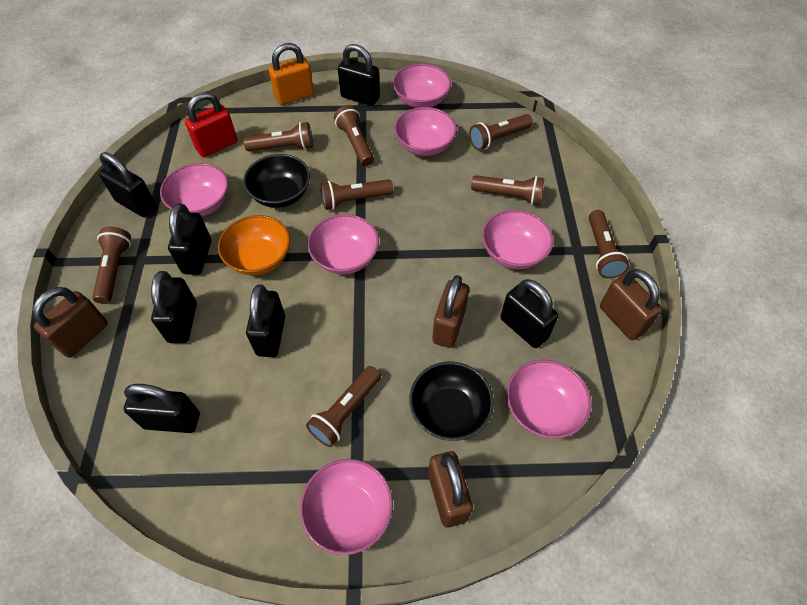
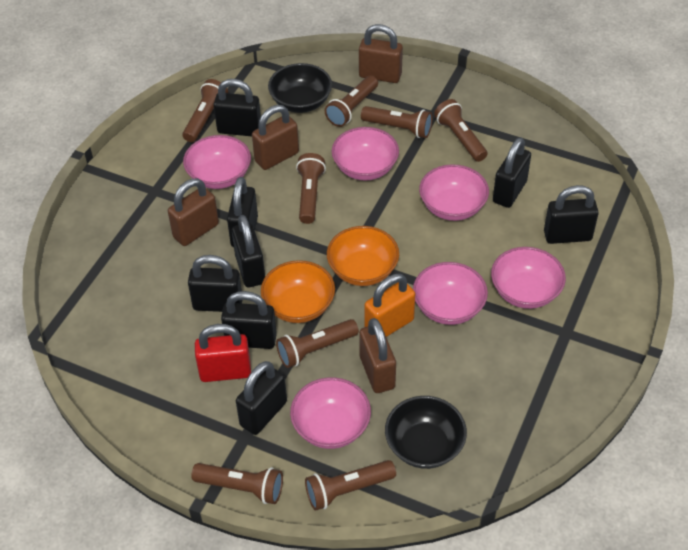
black padlock: [99,152,156,217] [124,384,200,433] [151,271,197,343] [168,203,211,275] [246,285,285,357] [338,44,380,106] [500,279,558,348] = 7 -> [188,255,242,312] [213,79,261,136] [221,291,277,349] [227,177,258,247] [232,215,265,288] [236,361,287,435] [493,137,531,208] [544,185,599,244] = 8
orange bowl: [218,215,290,275] = 1 -> [261,260,335,323] [327,226,399,286] = 2
pink bowl: [160,163,228,217] [300,459,393,555] [307,214,379,274] [393,64,451,108] [394,107,457,156] [482,210,554,269] [507,360,592,439] = 7 -> [183,135,251,189] [290,377,371,449] [332,127,399,181] [413,262,488,325] [419,164,489,221] [491,247,566,309] = 6

